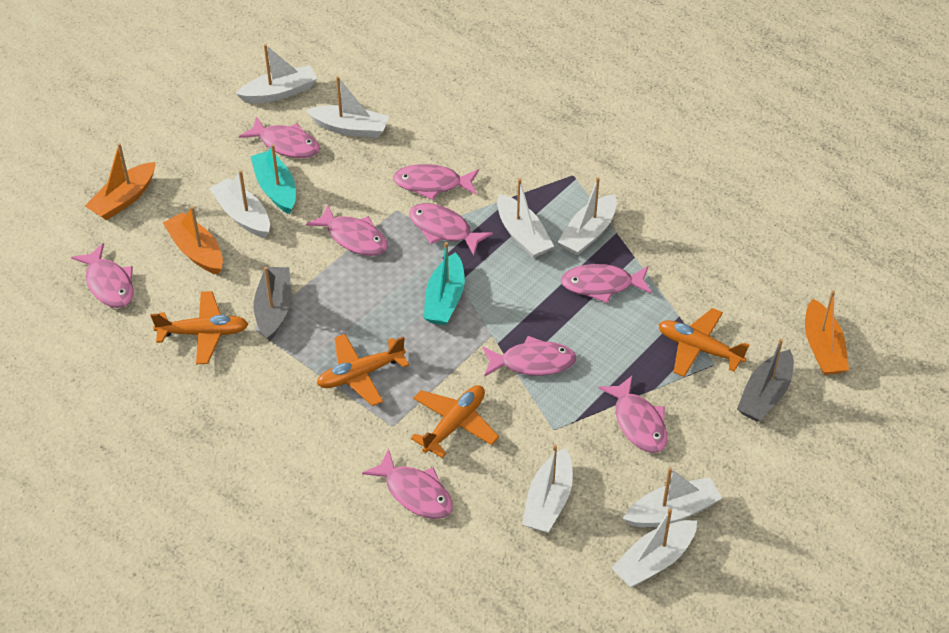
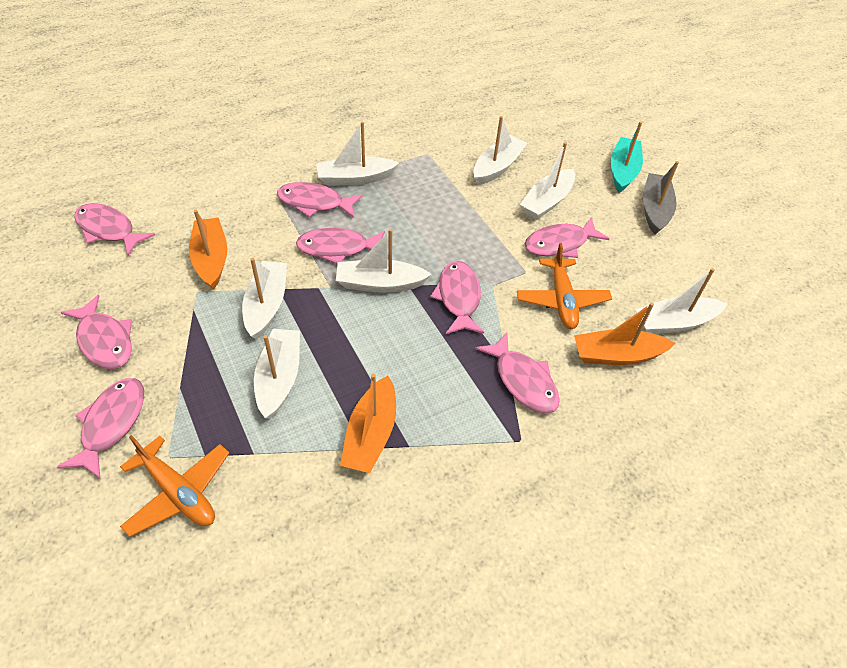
grey boat: [254,267,291,341] [737,339,794,422] = 2 -> [643,161,679,235] = 1
orange plane: [151,291,248,364] [317,334,409,406] [411,385,499,458] [658,308,749,377] = 4 -> [120,435,229,537] [517,243,612,329] = 2
pink fish: [71,243,134,308] [239,116,320,158] [306,205,388,256] [362,449,453,519] [393,164,479,200] [409,203,493,255] [482,336,577,377] [561,264,652,303] [599,376,667,453] = 9 -> [57,378,144,478] [60,295,132,369] [74,203,155,255] [277,182,362,218] [296,228,385,264] [430,261,484,334] [475,332,560,414] [525,217,609,258] = 8
turquoise boat: [250,144,296,214] [423,242,465,325] = 2 -> [611,122,643,193] = 1
white boat: [209,170,270,238] [236,44,317,104] [306,76,389,138] [497,179,554,258] [522,445,573,532] [558,177,617,256] [611,508,697,587] [623,467,722,527] = 8 -> [242,258,287,340] [254,329,300,419] [316,122,399,186] [336,229,432,293] [473,116,527,185] [520,142,575,220] [635,268,728,334] = 7

